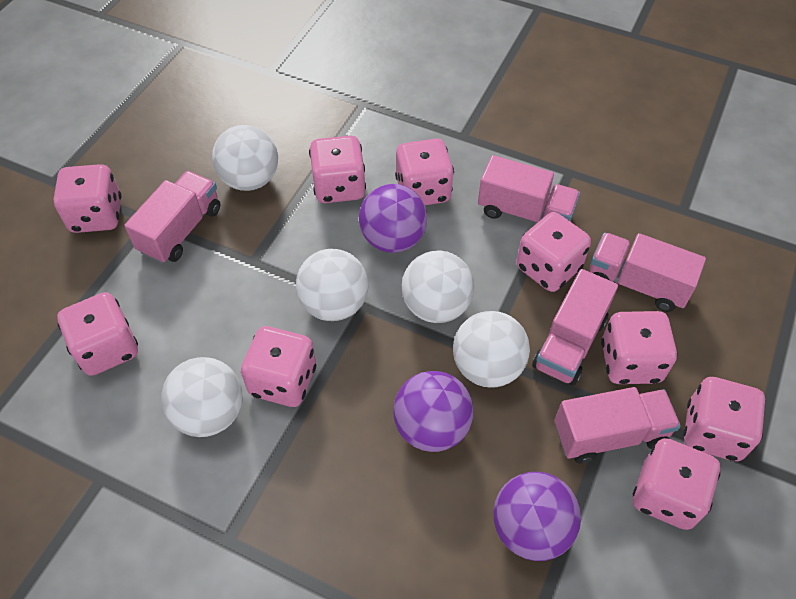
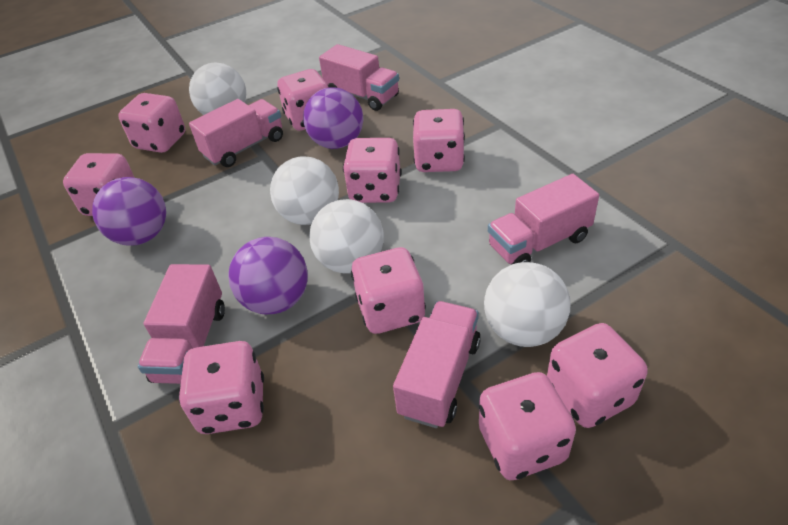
white ball: [161,357,243,437] [212,125,278,191] [296,249,369,321] [402,250,474,323] [453,311,530,388] = 5 -> [189,63,246,115] [270,156,339,225] [309,199,384,273] [484,262,570,347] = 4

